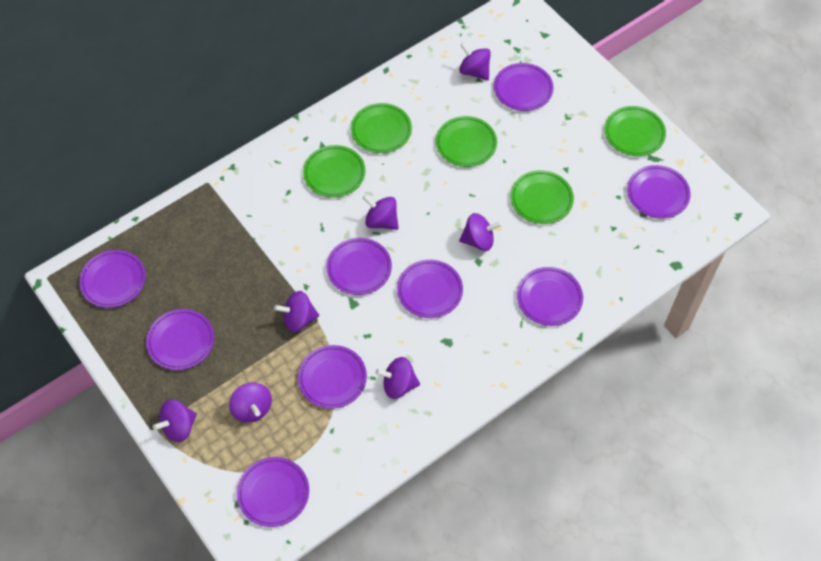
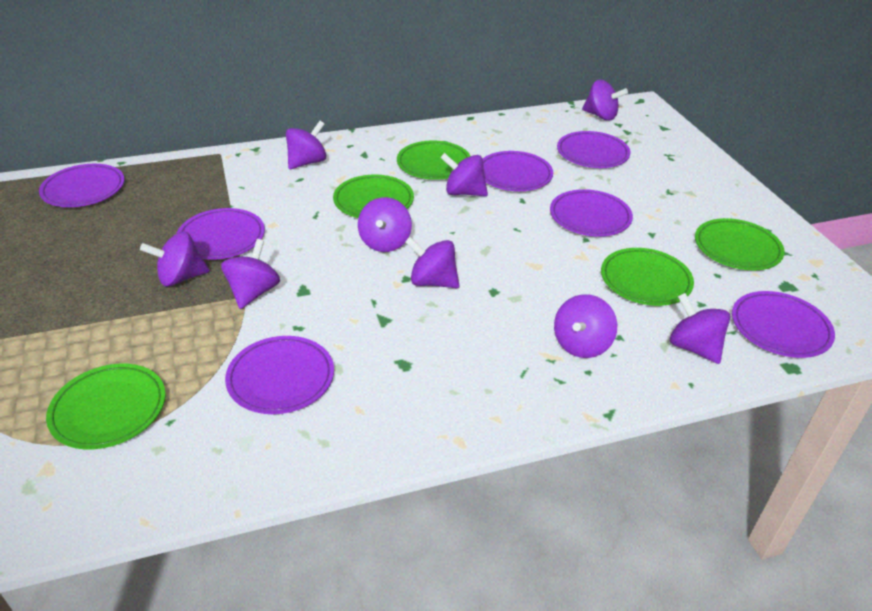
purple plate: [79,250,146,308] [146,309,214,370] [237,457,309,527] [298,345,367,409] [326,238,392,295] [397,260,463,318] [494,63,554,111] [517,267,583,326] [627,165,691,219] = 9 -> [39,164,125,207] [176,208,265,260] [225,336,334,414] [483,151,553,191] [550,189,633,237] [557,131,630,168] [732,291,835,358] = 7
purple spinning top: [153,399,197,442] [229,382,272,423] [274,291,319,332] [363,195,399,230] [375,357,420,399] [459,42,491,80] [459,213,502,251] = 7 -> [140,231,210,286] [221,239,280,309] [286,121,327,169] [358,197,412,252] [405,237,460,288] [440,153,488,196] [554,294,617,358] [582,80,628,121] [670,293,730,364] = 9

